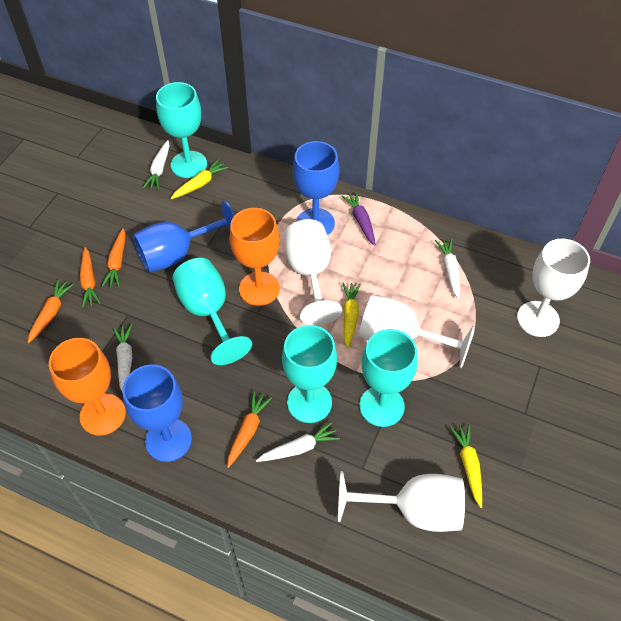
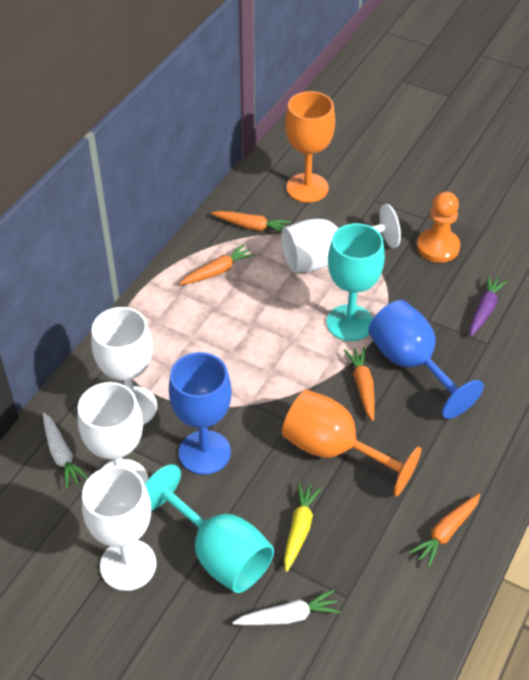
blue goblet: [122,365,192,462] [133,201,235,273] [293,141,339,235] = 3 -> [169,352,232,475] [368,300,484,419] = 2
orange pawn: none = 0 -> [417,192,460,263] = 1
turquoise goblet: [156,82,207,178] [172,258,252,365] [282,325,337,423] [360,329,418,427] = 4 -> [145,464,274,593] [327,223,385,341] = 2
white carrot: [113,324,132,393] [143,140,170,190] [256,422,340,462] [435,238,460,299] = 4 -> [43,413,88,489] [232,589,341,625] = 2
yellow carrot: [171,159,229,199] [342,283,361,348] [450,424,482,508] = 3 -> [284,482,322,572] = 1

